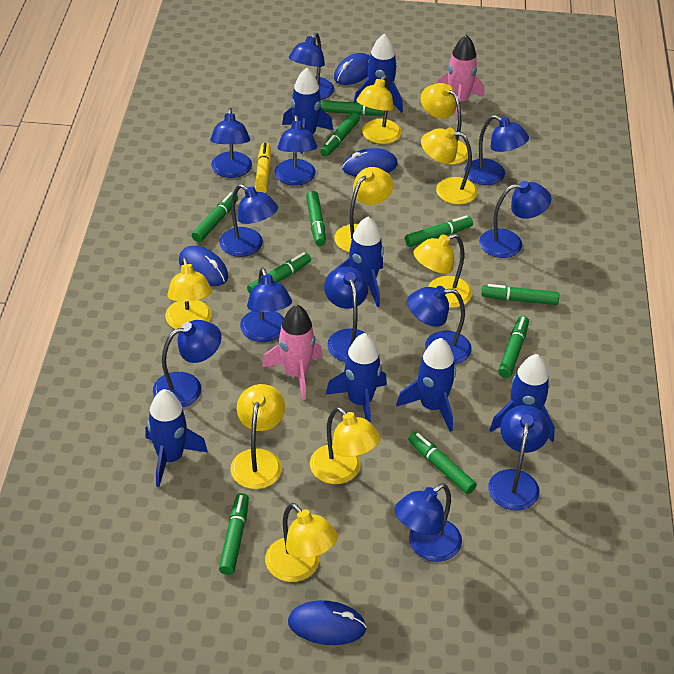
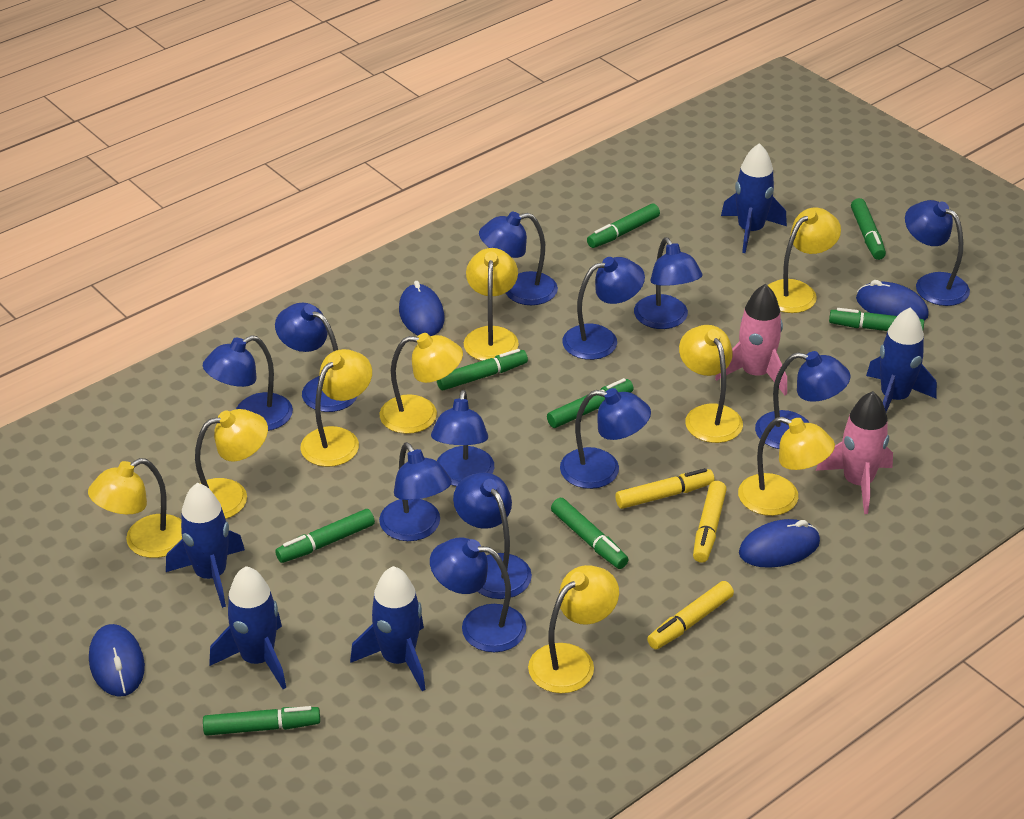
blue rocket: [145,389,208,487] [282,68,333,154] [326,333,387,423] [334,216,384,307] [354,34,403,113] [396,338,456,432] [490,354,555,442] = 7 -> [166,483,245,608] [209,566,286,689] [350,566,426,691] [721,143,787,253] [866,308,937,412] = 5
green marker: [192,192,238,242] [219,493,249,575] [247,252,311,294] [306,191,326,246] [320,112,360,157] [321,100,384,116] [405,215,473,247] [408,432,477,494] [481,284,559,305] [498,316,529,378] = 10 -> [203,706,320,736] [275,509,375,563] [437,349,528,390] [547,378,634,428] [551,498,628,569] [587,203,660,248] [829,308,924,331] [851,198,886,260] = 8
yellow marker: [255,143,271,193] = 1 -> [615,468,715,509] [647,581,734,650] [693,481,727,563] = 3

